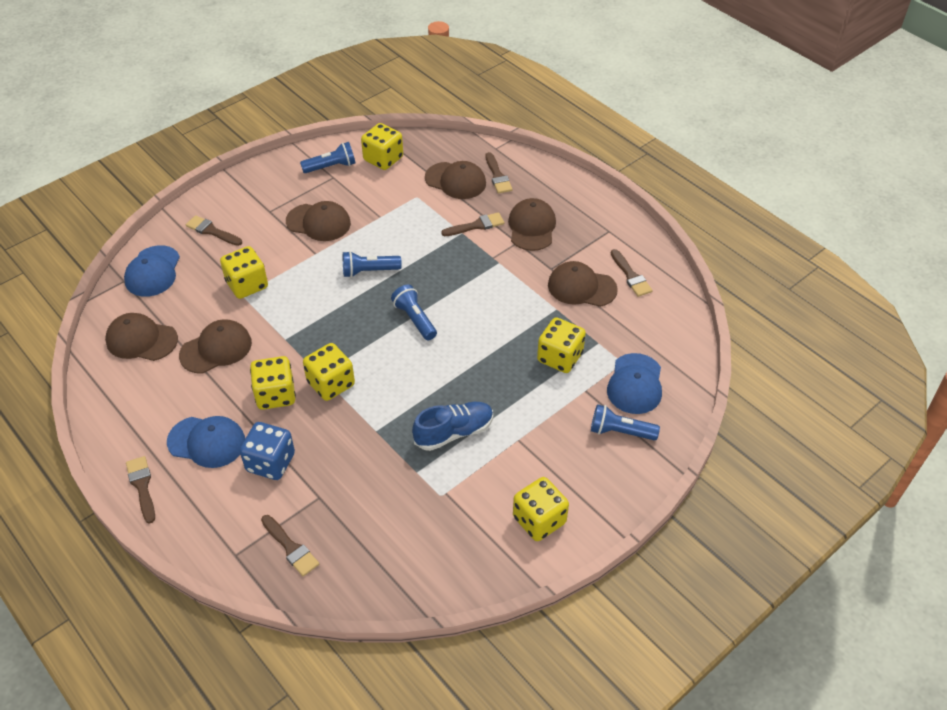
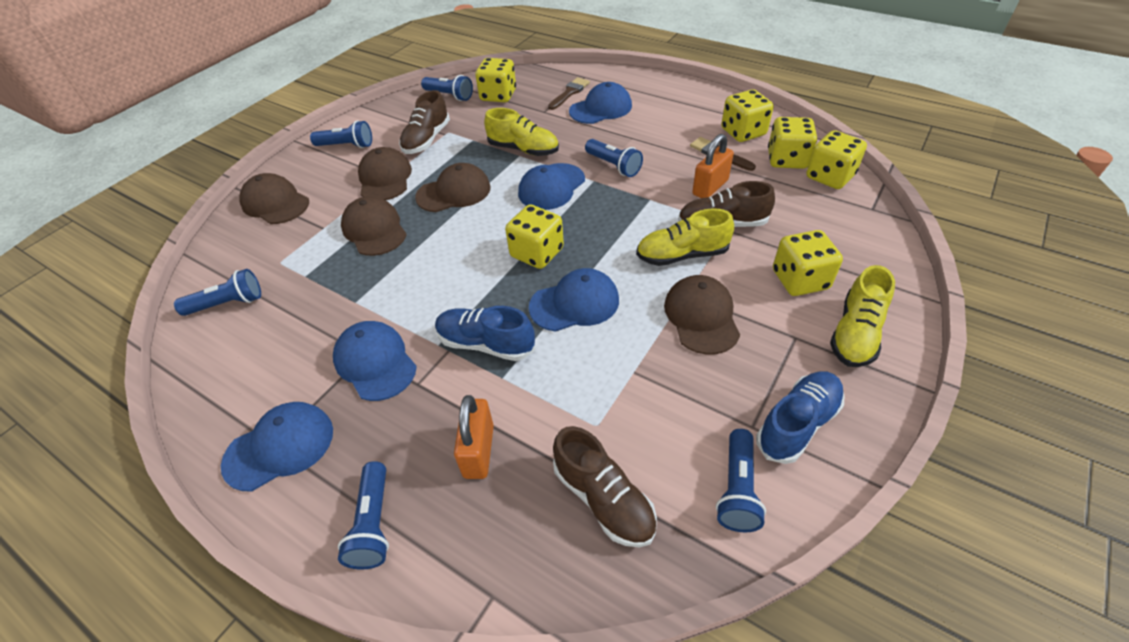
blue cap: [124,245,180,297] [167,416,245,468] [607,353,662,414] = 3 -> [221,402,333,491] [333,321,417,401] [518,163,585,210] [529,268,619,332] [569,82,632,124] = 5
blue dice: [240,422,295,480] = 1 -> none = 0
blue flashlight: [300,142,355,173] [343,251,402,278] [391,284,437,340] [591,404,660,440] = 4 -> [174,269,261,316] [310,120,372,148] [338,461,389,569] [421,75,473,101] [585,139,643,177] [716,429,766,532] = 6
blue shoe: [412,402,493,451] = 1 -> [435,306,535,361] [756,371,844,464] = 2
brown brush: [126,456,155,524] [186,215,242,246] [261,515,319,576] [441,212,504,236] [485,152,513,194] [611,249,653,297] = 6 -> [548,77,590,110] [690,137,756,171] = 2
brown cap: [105,313,178,361] [179,319,252,374] [286,201,351,241] [425,161,486,199] [508,198,556,251] [548,261,618,307] = 6 -> [239,173,309,224] [341,196,407,256] [358,147,412,200] [415,163,491,212] [664,275,740,355] = 5
brown shoe: none = 0 -> [399,90,450,154] [553,426,657,547] [678,181,775,227] = 3
orange padlock: none = 0 -> [454,395,494,479] [692,134,734,198] = 2
yellow shoe: none = 0 -> [484,108,559,156] [636,208,734,266] [830,265,895,367] = 3

